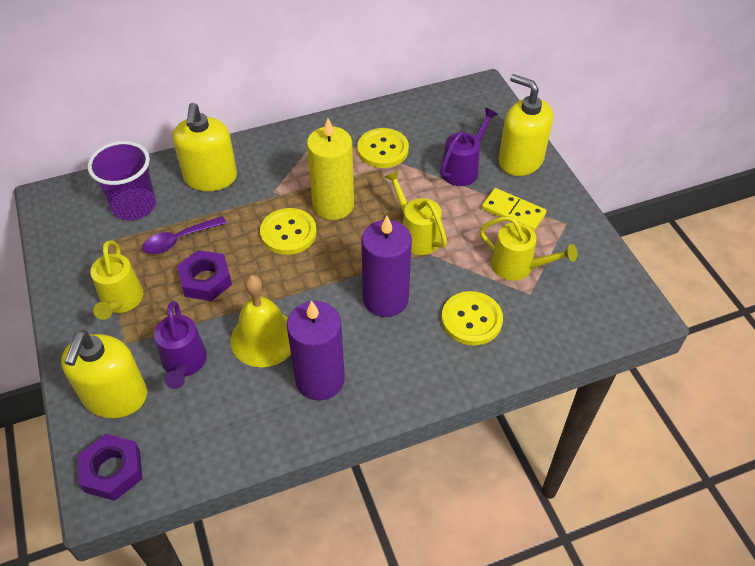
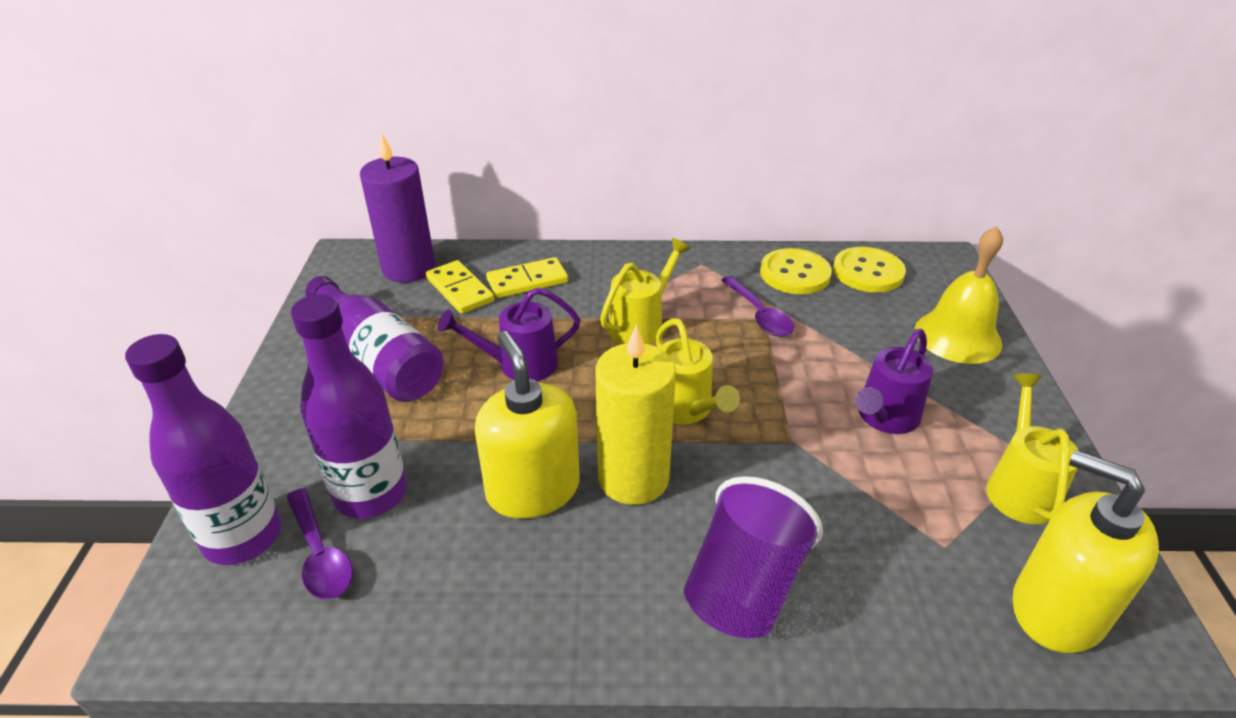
purple bottle: none = 0 -> [125,334,281,565] [291,294,407,519] [306,276,444,402] = 3
purple candle: [287,300,345,401] [362,216,412,317] = 2 -> [360,132,435,283] = 1
purple nut: [78,434,142,501] [177,250,232,301] = 2 -> none = 0
purple spoon: [142,216,226,254] = 1 -> [286,488,353,599] [721,276,794,337] = 2
yellow button: [260,208,317,255] [357,128,409,168] [441,291,503,345] = 3 -> [760,248,832,294] [833,247,906,293] = 2
yellow domino: [482,188,546,231] = 1 -> [426,260,494,314] [486,257,568,298] = 2
yellow soap dispenser: [61,330,147,418] [173,103,237,191] [498,74,553,176] = 3 -> [475,331,580,519] [1013,450,1159,653] = 2

